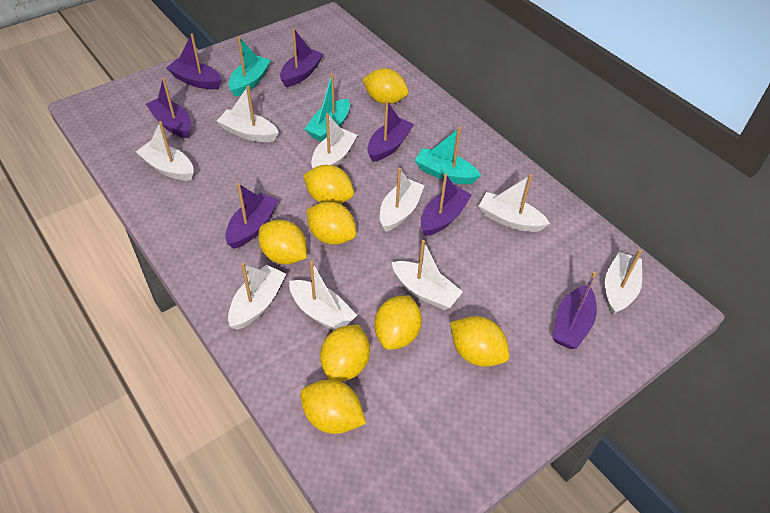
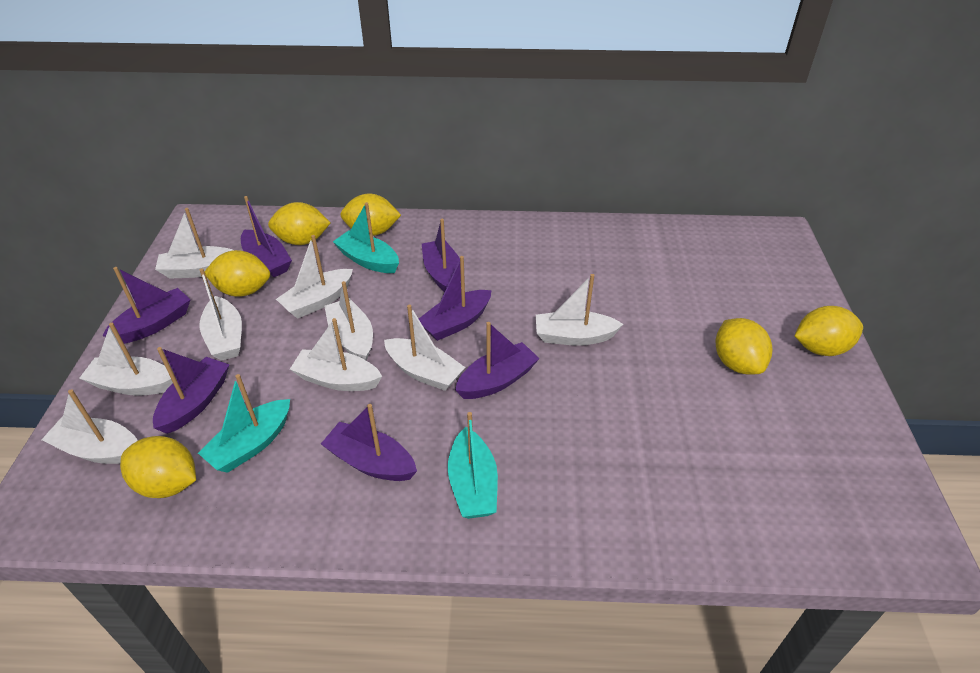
yellow lemon: [258,220,307,264] [300,380,366,434] [303,165,354,204] [306,202,356,245] [320,325,370,382] [362,68,408,104] [374,295,422,350] [450,316,510,367] = 8 -> [120,436,196,498] [205,250,270,297] [268,202,331,245] [340,193,401,236] [716,318,772,375] [795,306,863,356] = 6

